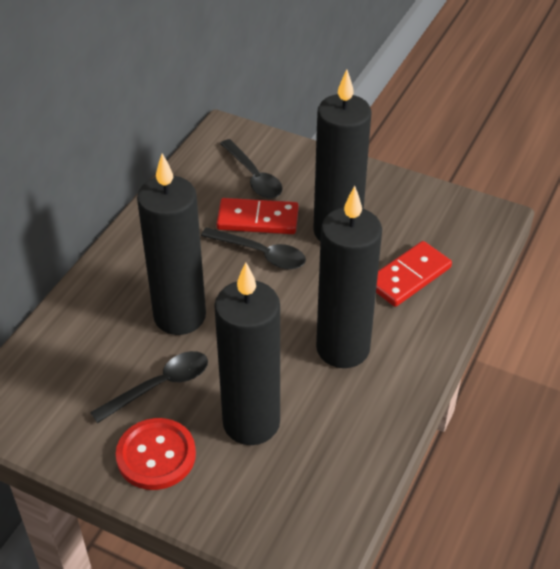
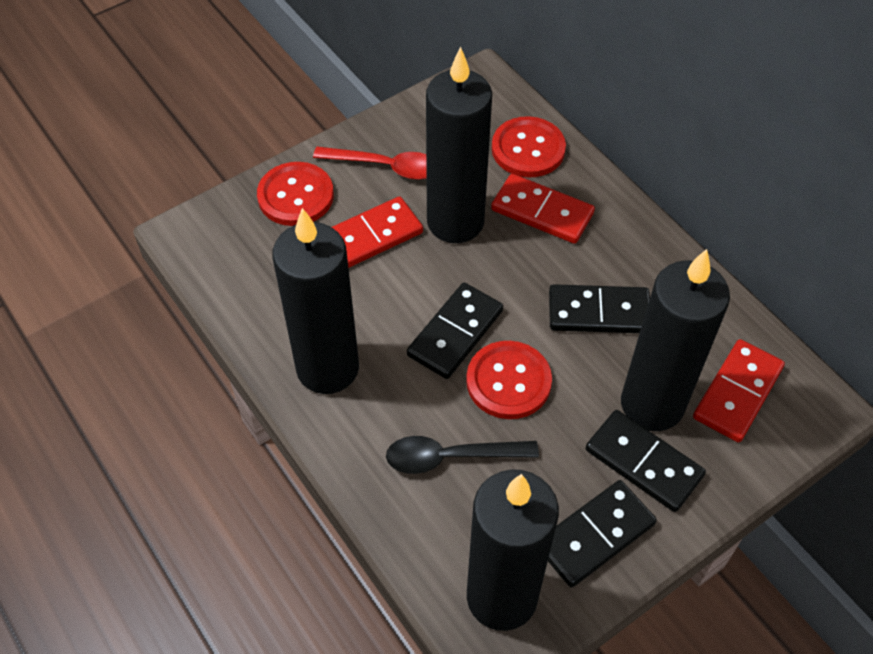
black domino: none = 0 -> [407,283,503,379] [548,480,657,587] [549,284,650,333] [586,410,706,512] = 4
black spoon: [90,351,208,423] [201,227,306,269] [220,139,283,198] = 3 -> [386,436,539,474] = 1
red button: [116,418,196,490] = 1 -> [257,162,334,226] [466,341,552,419] [492,116,566,178] = 3
red domino: [216,198,299,234] [376,241,452,307] = 2 -> [332,196,423,268] [491,174,595,244] [693,339,785,443] = 3
red spoon: none = 0 -> [313,147,427,180] = 1

